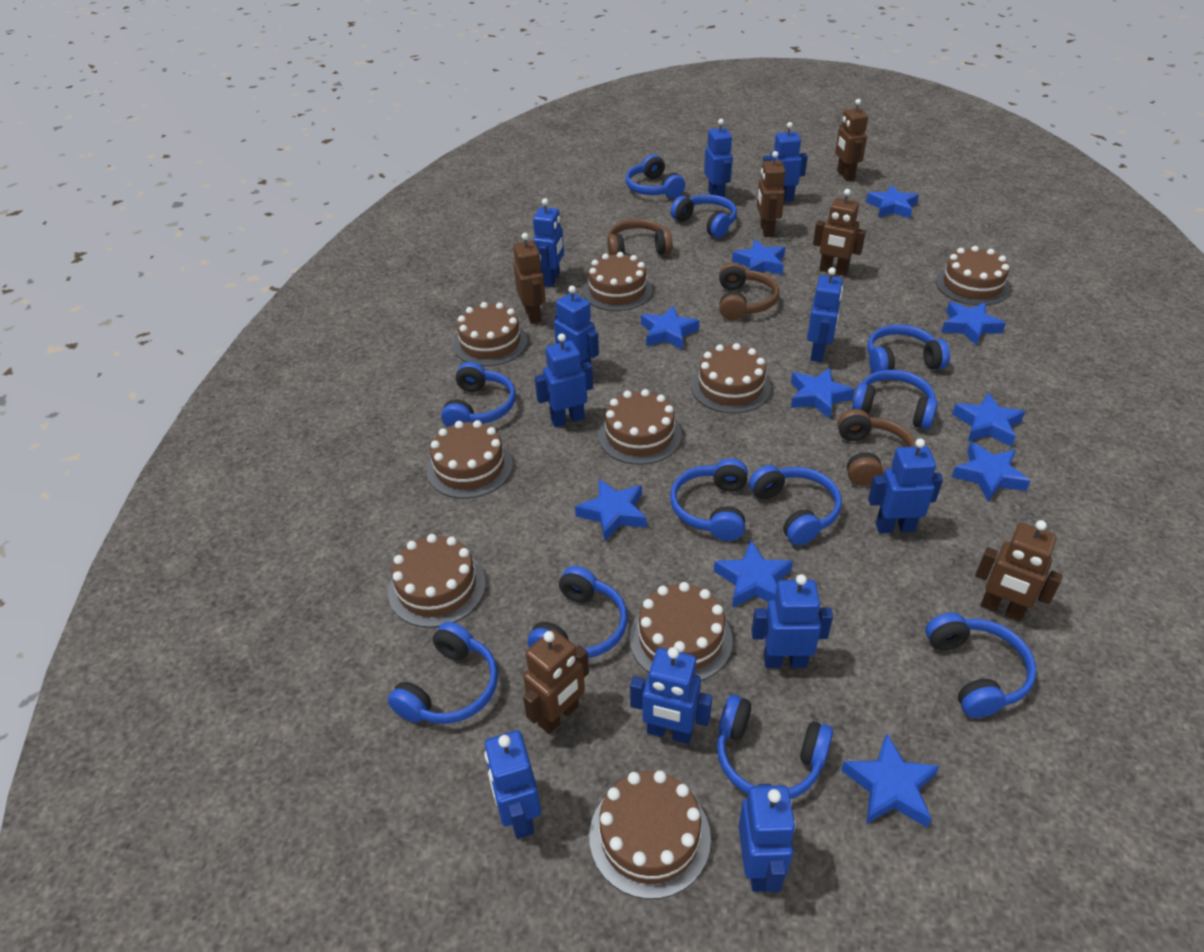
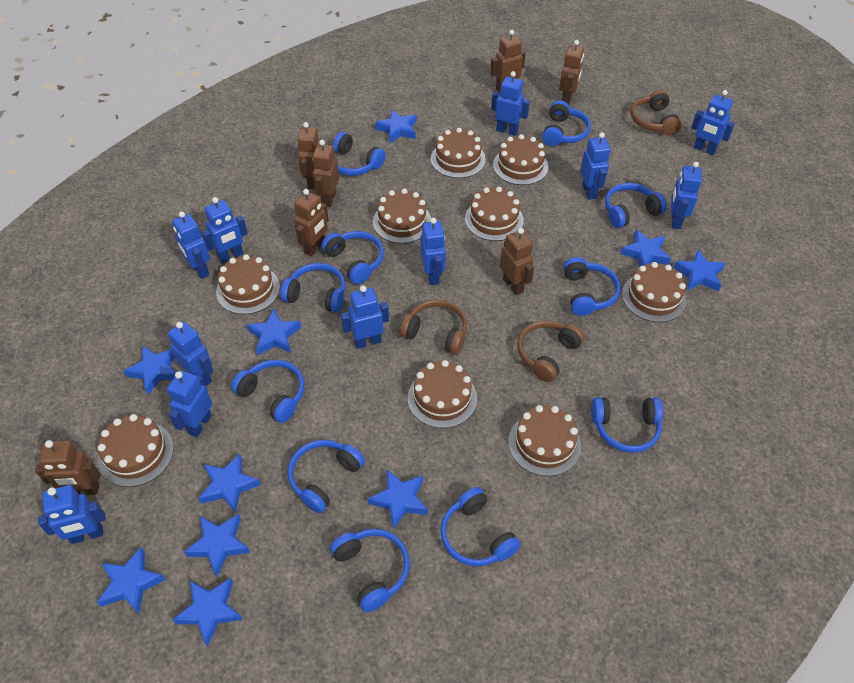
brown robot: [513,233,546,324] [523,629,589,734] [757,151,786,237] [813,189,866,276] [835,99,868,181] [975,520,1063,622] = 6 -> [35,440,101,495] [294,189,329,256] [297,122,319,189] [312,140,339,207] [490,30,526,93] [500,228,534,295] [559,40,584,105] = 7

